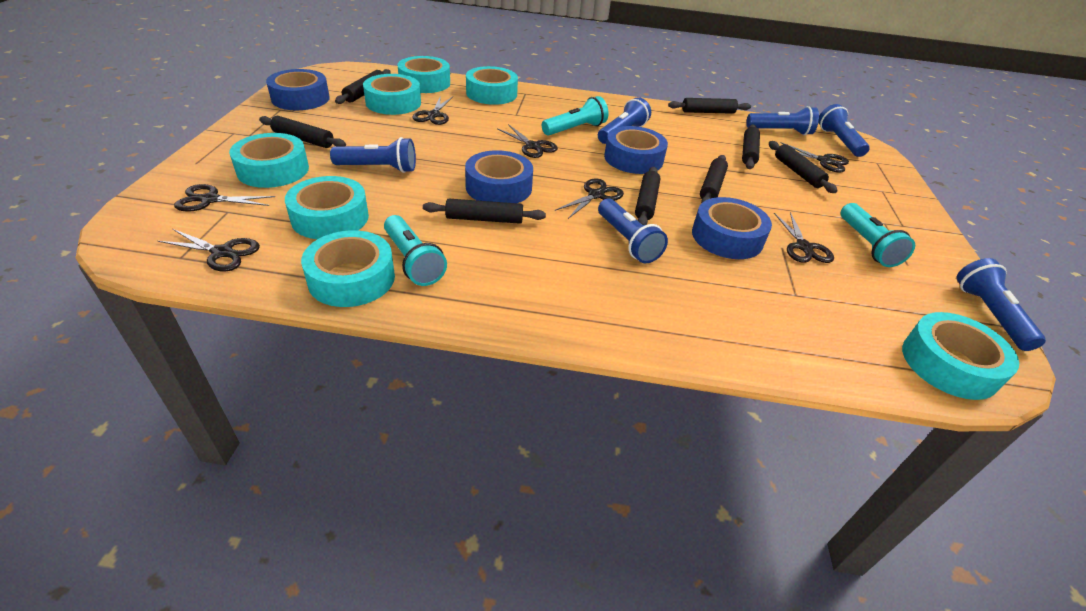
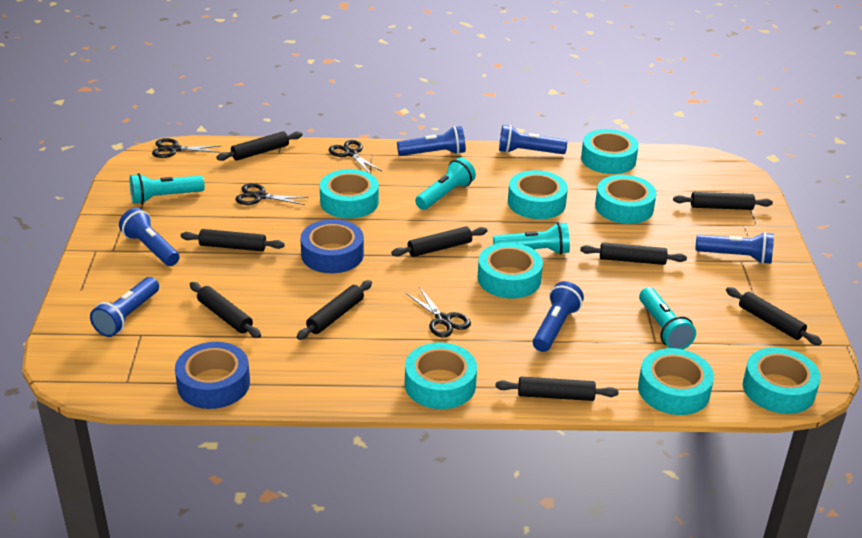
black rolling pin: [259,116,346,148] [335,69,391,104] [423,199,546,224] [635,167,660,225] [668,98,751,114] [700,155,728,203] [742,124,760,169] [769,141,837,193] = 8 -> [181,229,285,251] [190,282,261,338] [216,131,302,161] [297,280,372,340] [391,226,487,257] [496,377,618,401] [580,242,687,265] [673,192,773,210] [726,287,822,345] = 9
black scissors: [158,229,260,272] [174,184,275,212] [412,95,453,125] [497,124,558,158] [555,178,624,219] [774,212,834,263] [780,142,849,172] = 7 -> [152,138,222,158] [235,183,309,205] [329,140,382,173] [406,287,471,338] = 4
blue tape: [266,69,330,110] [465,150,533,203] [604,126,668,174] [692,197,772,259] = 4 -> [175,342,250,409] [300,219,364,273] = 2
turquoise flashlight: [384,215,447,286] [542,96,609,136] [841,203,915,267] = 3 -> [130,173,205,204] [415,158,476,210] [493,222,570,255] [639,287,696,350] = 4
turquoise tape: [229,133,309,188] [285,176,369,239] [301,230,395,307] [363,74,421,115] [397,56,450,93] [466,66,518,105] [902,312,1019,400] = 7 -> [320,169,379,219] [405,342,477,409] [477,242,543,299] [508,170,568,219] [581,129,639,174] [595,175,657,224] [638,348,714,415] [743,347,821,414] = 8

